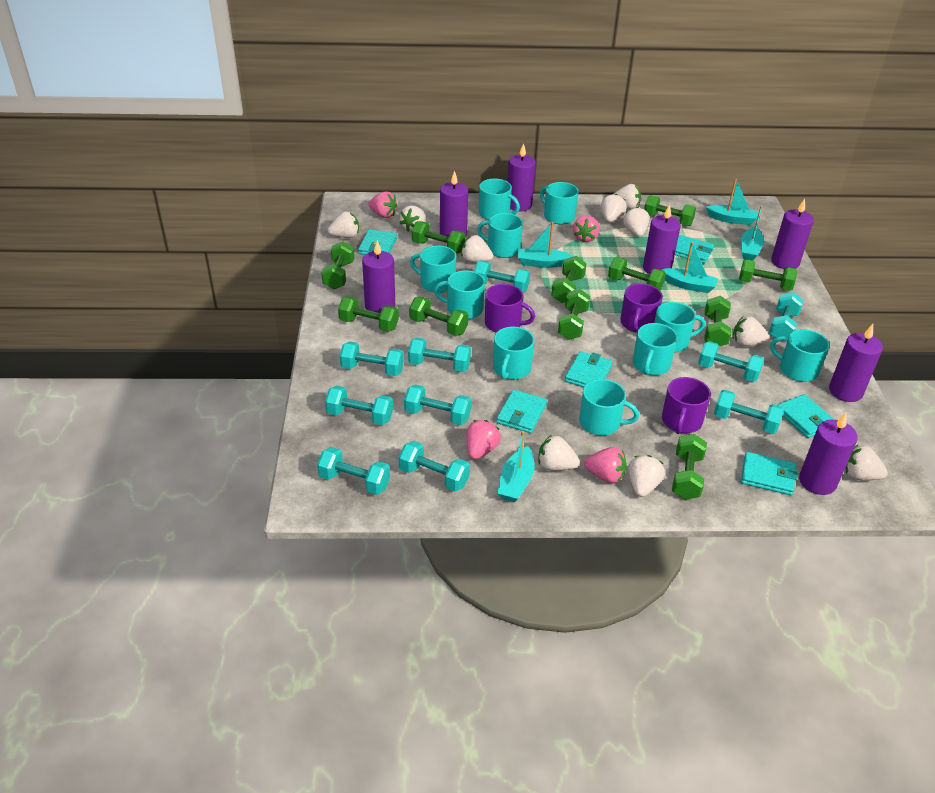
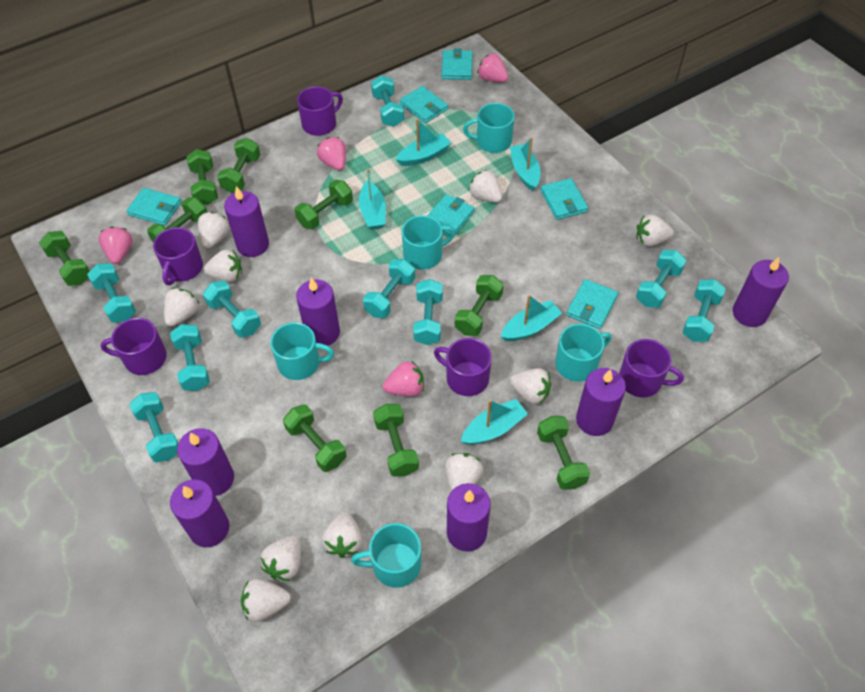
green dumbbell: [322,241,354,289] [338,296,399,332] [409,297,468,336] [412,221,465,253] [551,256,586,303] [558,289,590,340] [608,257,666,290] [644,195,696,226] [672,434,707,500] [705,296,732,346] [739,259,798,291] = 11 -> [39,231,90,286] [147,197,207,243] [186,149,218,205] [217,138,260,193] [283,404,346,472] [295,180,353,229] [373,404,419,476] [455,275,504,336] [537,416,590,490] = 9
purple mug: [485,284,535,333] [620,283,663,333] [662,377,711,434] = 3 -> [101,318,167,375] [153,227,203,285] [297,86,343,136] [434,338,492,396] [619,339,684,397] = 5
turquoise dumbbell: [317,447,390,495] [325,385,393,425] [340,341,404,376] [399,441,470,492] [404,384,471,425] [408,338,471,372] [474,261,530,293] [698,341,764,382] [714,390,784,434] [769,292,804,338] = 10 -> [87,263,136,323] [129,392,178,462] [170,324,210,391] [203,280,261,338] [363,259,415,318] [371,76,404,127] [413,279,443,345] [636,250,687,308] [682,279,726,342] = 9
turquoise mug: [410,246,456,293] [434,270,485,319] [477,213,523,258] [479,179,520,220] [493,327,534,380] [540,182,579,225] [579,379,639,435] [633,323,678,375] [654,302,705,353] [770,329,830,382] = 10 -> [270,322,334,380] [351,523,421,588] [402,215,455,270] [463,103,515,153] [555,324,611,382] = 5

